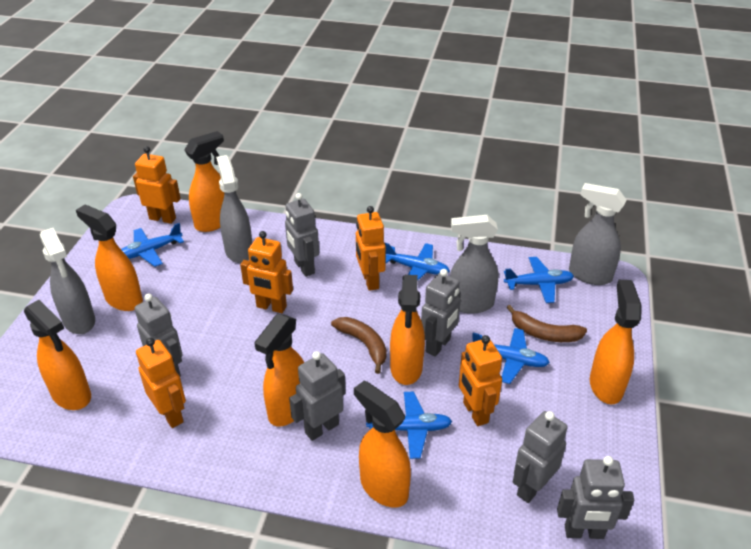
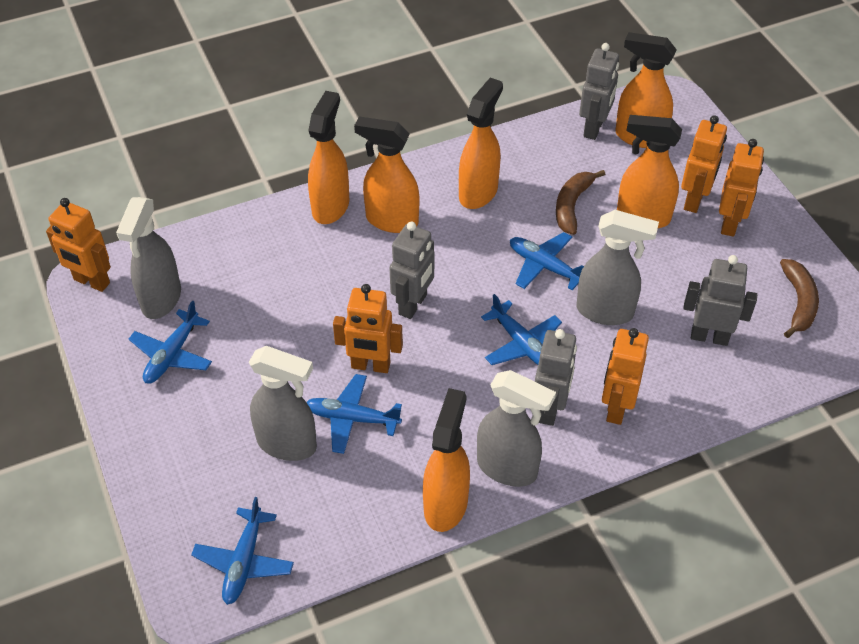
grey robot: [134,293,183,377] [285,193,319,277] [289,351,346,441] [421,269,461,357] [513,411,568,503] [557,456,634,539] = 6 -> [389,222,434,319] [535,329,577,426] [579,43,619,140] [683,255,757,346] = 4
orange spray bottle: [24,300,91,410] [76,205,143,311] [184,131,224,232] [254,314,304,426] [354,380,411,507] [390,275,425,385] [590,280,642,404] = 7 -> [308,91,349,224] [354,116,419,233] [423,388,470,532] [459,77,503,209] [615,32,677,148] [617,115,682,228] = 6

